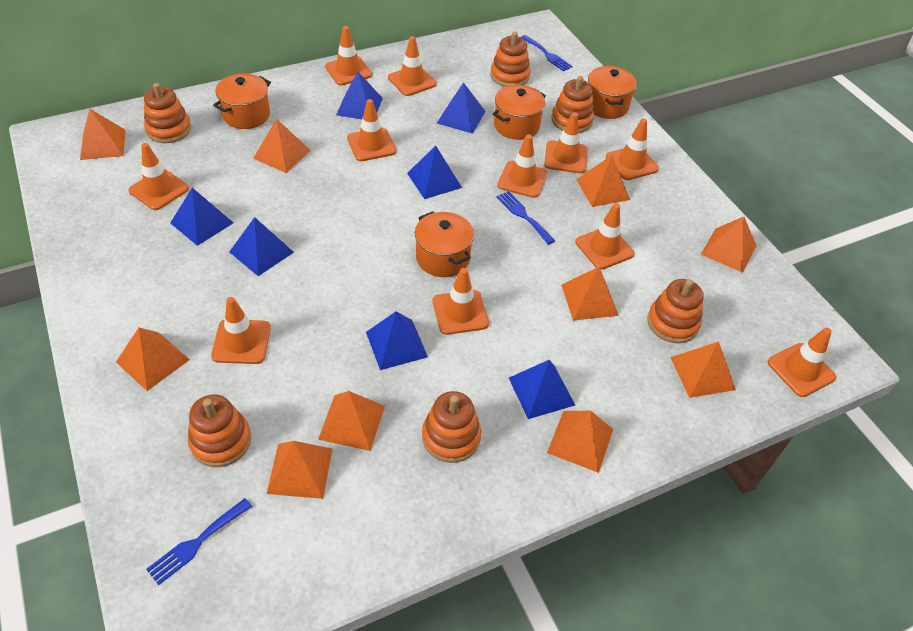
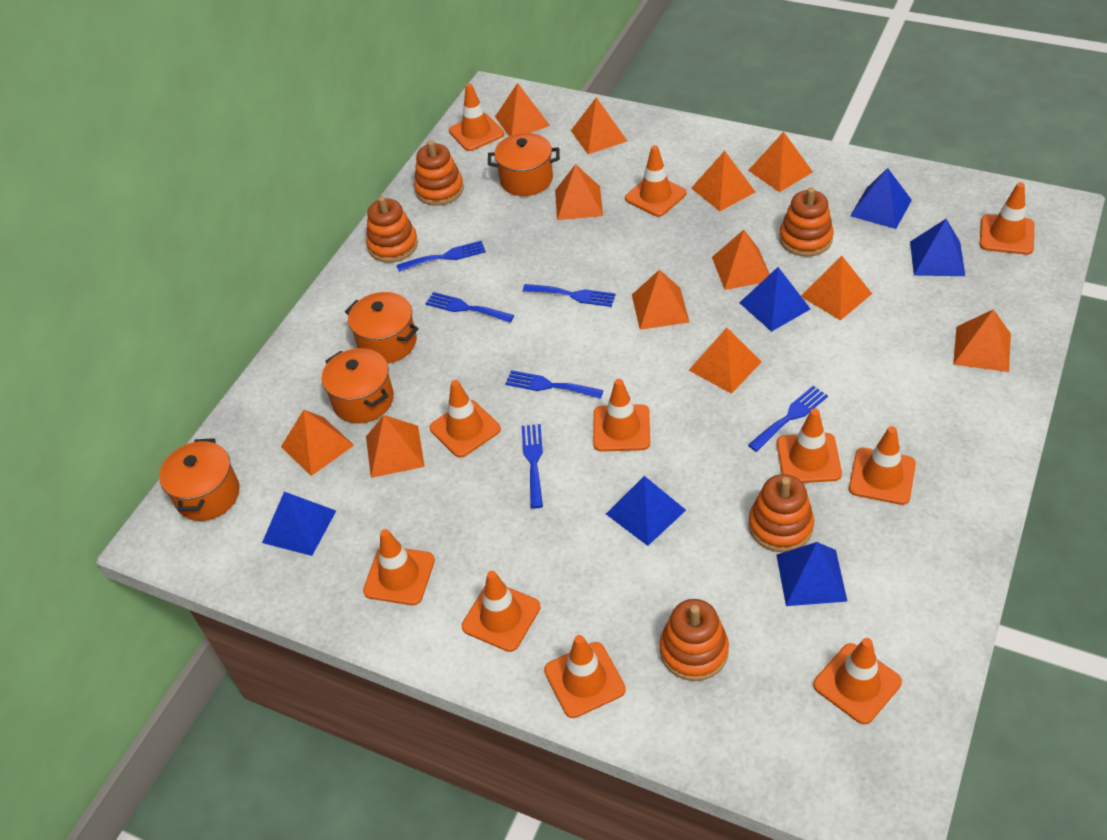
blue fork: [146,498,252,585] [496,191,555,245] [521,35,573,71] = 3 -> [397,241,486,272] [425,292,514,323] [505,370,604,399] [522,424,543,509] [523,284,616,307] [748,386,828,452] = 6
blue pyramid: [170,188,233,246] [229,217,294,276] [336,72,383,119] [366,311,428,370] [407,146,462,199] [437,82,486,134] [509,360,575,419] = 7 -> [262,492,336,556] [606,476,686,546] [739,267,810,332] [776,542,848,606] [850,168,912,229] [910,219,965,276] = 6
orange pyramid: [80,109,125,160] [116,327,190,391] [253,119,311,173] [266,441,332,499] [318,391,385,451] [547,411,613,473] [561,267,619,321] [576,155,630,207] [670,342,736,398] [701,217,756,273] = 10 -> [281,410,354,476] [366,415,425,478] [495,83,550,136] [555,164,603,220] [571,97,627,154] [632,269,689,330] [689,328,762,394] [691,151,756,211] [712,230,770,290] [748,132,813,192] [801,256,872,321] [953,309,1011,372] = 12
orange stacking toy: [144,83,191,143] [188,394,251,467] [422,391,481,463] [490,32,530,87] [552,76,594,133] [647,279,704,343] = 6 -> [366,196,418,263] [414,140,464,206] [660,599,729,681] [749,474,814,552] [779,187,834,257] = 5

